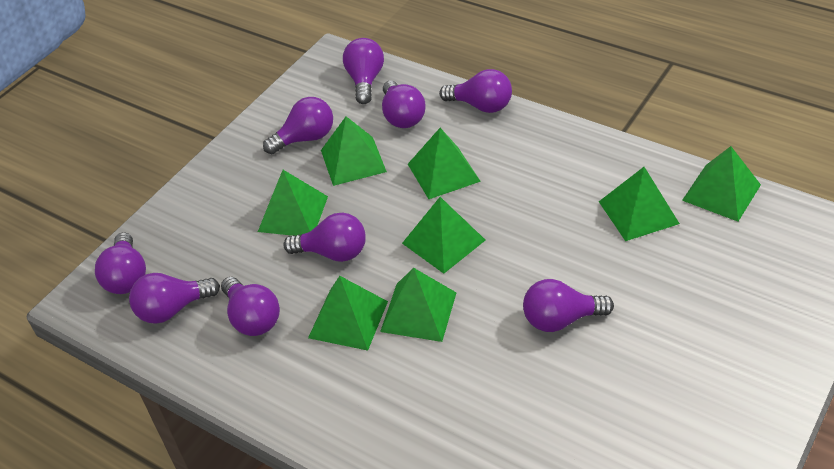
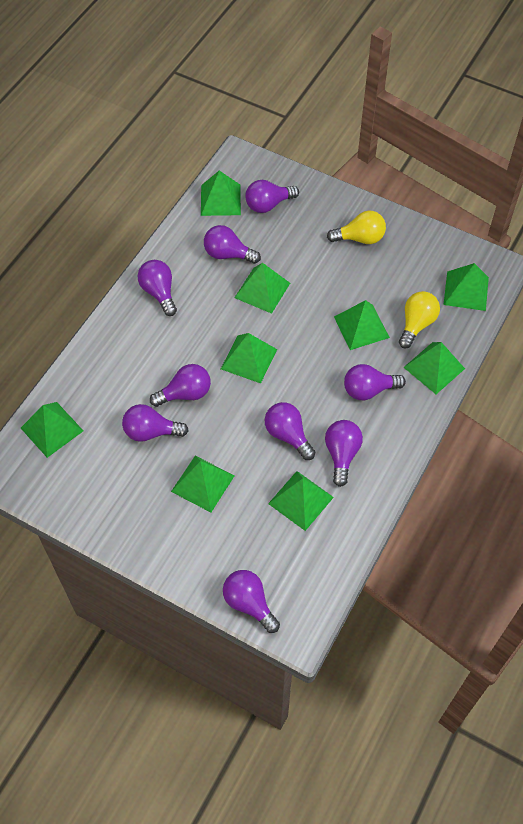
green pyramid: [258,170,328,236] [308,276,388,351] [321,116,387,186] [380,268,456,342] [402,197,485,274] [408,128,481,199] [599,167,680,241] [682,146,761,222] = 8 -> [21,402,83,458] [171,456,234,512] [201,170,241,216] [221,333,277,384] [234,263,290,314] [268,471,334,531] [334,300,390,350] [403,342,465,394] [444,263,489,311] = 9
yellow light bulb: none = 0 -> [327,211,386,244] [399,291,440,349] = 2

